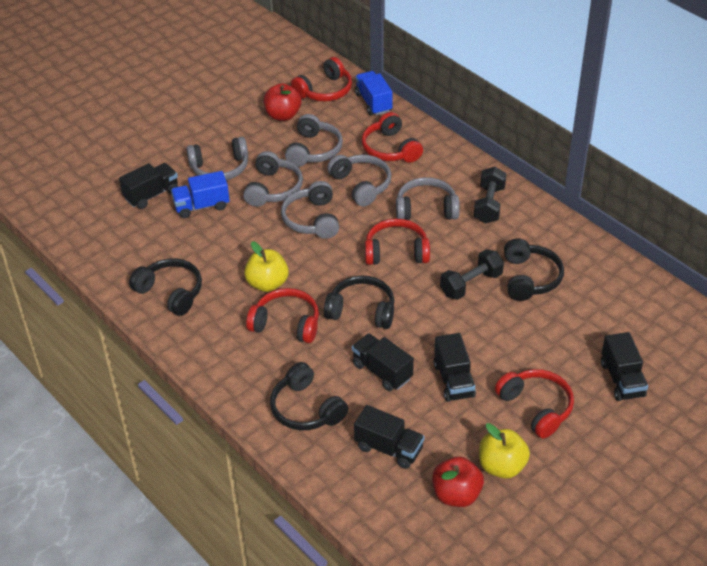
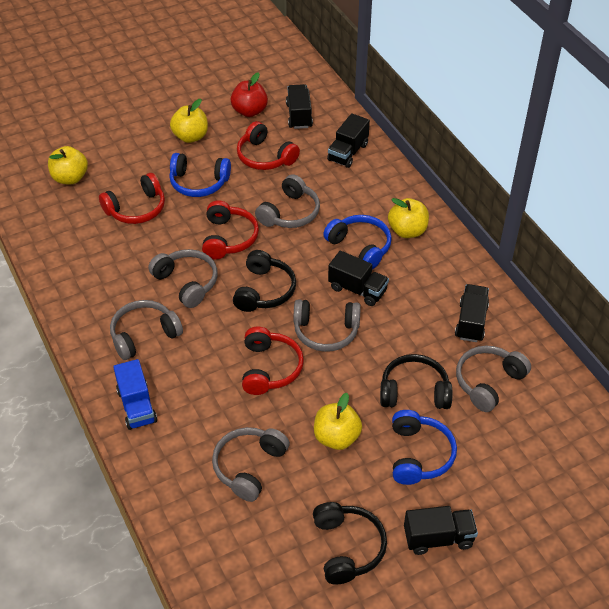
black dumbbell: [440,249,504,300] [474,167,506,224] = 2 -> none = 0
black headphones: [129,258,202,316] [270,362,348,430] [324,275,395,329] [504,238,564,301] = 4 -> [233,250,296,312] [313,502,387,584] [380,354,452,409] = 3
blue headphones: none = 0 -> [169,153,231,197] [323,215,392,269] [392,410,457,485] = 3
blue truck: [171,171,230,218] [355,71,392,115] = 2 -> [113,359,157,430] = 1
red apple: [263,83,301,121] [432,456,484,507] = 2 -> [231,72,268,117] = 1
red headphones: [246,288,319,343] [291,57,352,102] [362,112,423,163] [365,219,430,265] [495,369,574,438] = 5 -> [99,173,165,224] [202,200,259,259] [237,121,300,170] [242,326,304,395] = 4
yellow apple: [244,241,289,292] [479,423,530,479] = 2 -> [48,146,88,184] [170,99,208,143] [314,393,362,450] [388,198,429,238] = 4

